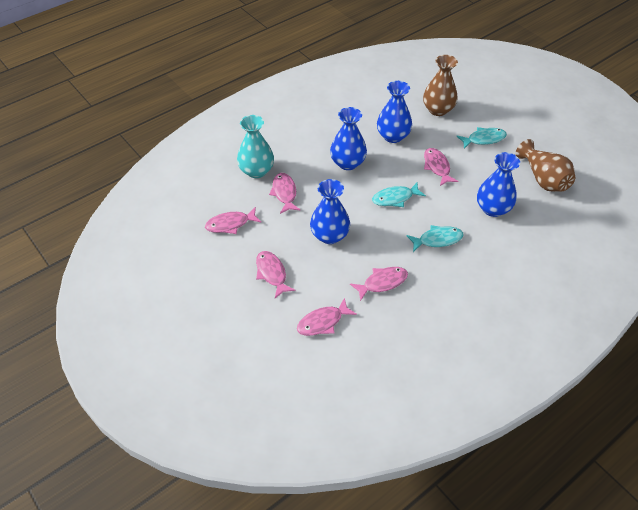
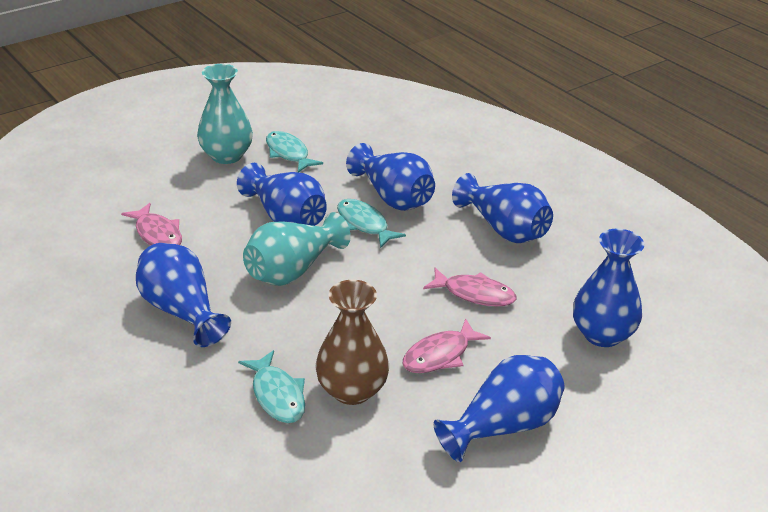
blue vase: [310,179,350,244] [330,107,367,170] [377,81,412,143] [477,152,520,217] = 4 -> [136,243,231,347] [237,163,327,226] [346,143,435,211] [433,355,565,462] [452,173,553,243] [573,229,645,347] = 6
brown vase: [423,55,458,116] [515,139,575,192] = 2 -> [315,280,389,405] = 1
pink fish: [205,207,261,234] [256,251,296,298] [269,173,301,214] [297,297,357,336] [350,267,408,301] [424,148,458,186] = 6 -> [121,203,182,246] [403,318,491,373] [423,268,517,306] = 3
turquoise vase: [237,115,274,178] = 1 -> [197,64,253,164] [243,212,351,286] = 2

